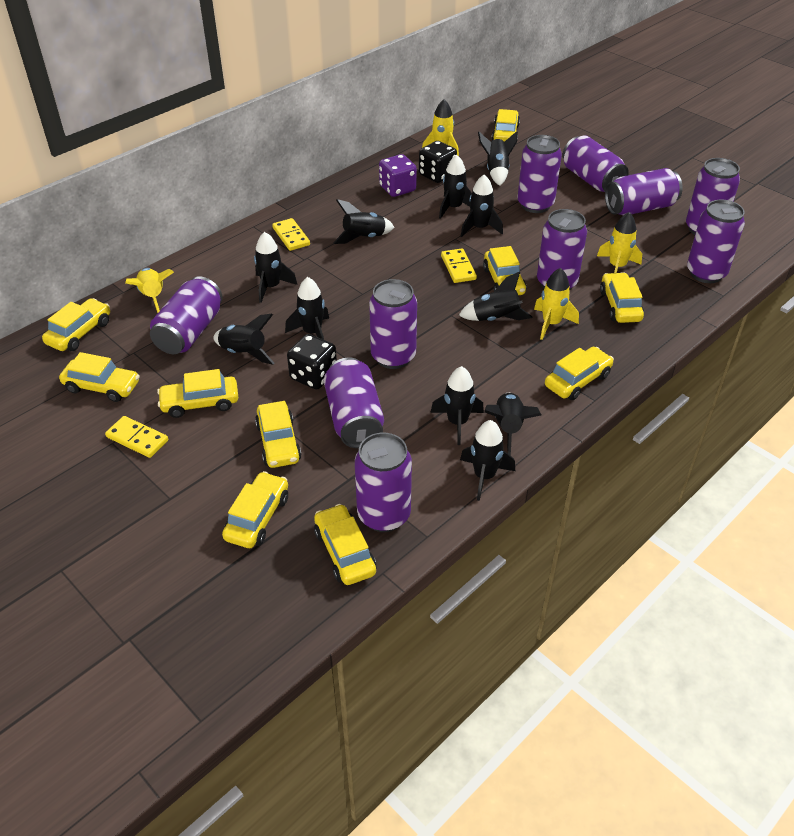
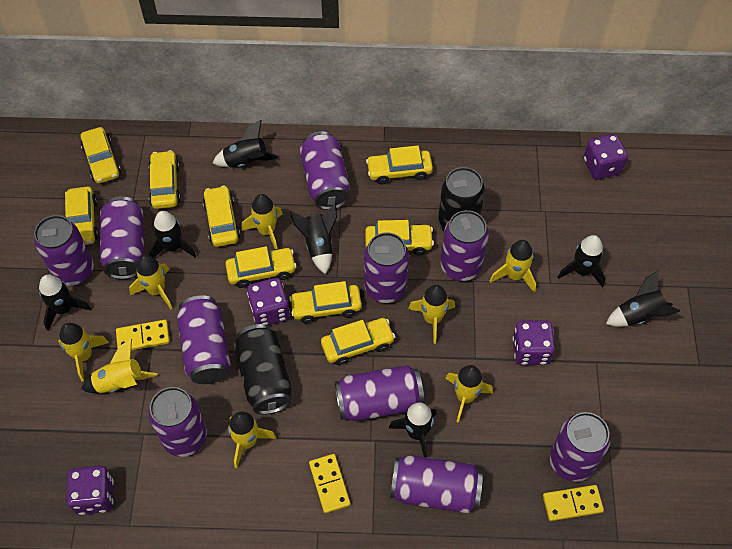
black can: none = 0 -> [234,324,292,414] [438,167,485,232] = 2
black dice: [287,334,337,389] [419,141,457,183] = 2 -> none = 0
black rocket: [213,314,275,365] [254,232,297,303] [285,277,329,340] [334,199,395,244] [430,366,484,445] [439,155,472,219] [459,272,533,321] [460,420,515,501] [461,175,503,237] [478,131,518,186] [484,393,541,456] = 11 -> [39,275,91,331] [149,211,196,258] [213,120,279,167] [290,203,337,274] [389,402,436,457] [558,235,606,287] [606,270,680,327] = 7
purple dice: [379,154,417,197] = 1 -> [67,466,114,515] [247,278,290,325] [513,320,555,365] [583,134,628,179] = 4
yellow car: [42,298,110,351] [59,352,140,402] [157,369,238,418] [222,471,288,548] [255,401,301,468] [314,504,376,585] [483,246,526,295] [492,109,520,142] [545,347,614,400] [600,272,644,323] = 10 -> [65,186,99,245] [80,127,121,184] [148,150,181,209] [203,185,240,247] [225,247,297,288] [289,281,362,323] [321,318,395,365] [365,220,434,255] [366,145,433,184] = 9
yellow rocket: [125,268,174,313] [422,99,459,156] [534,268,579,340] [597,212,642,273] = 4 -> [58,323,109,382] [81,339,158,393] [129,255,172,309] [228,412,276,468] [241,194,283,249] [408,285,455,344] [445,365,493,423] [490,240,536,293] = 8

